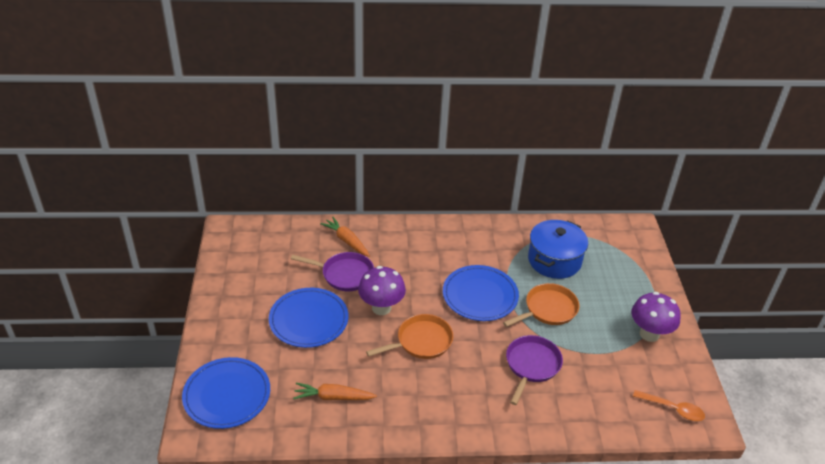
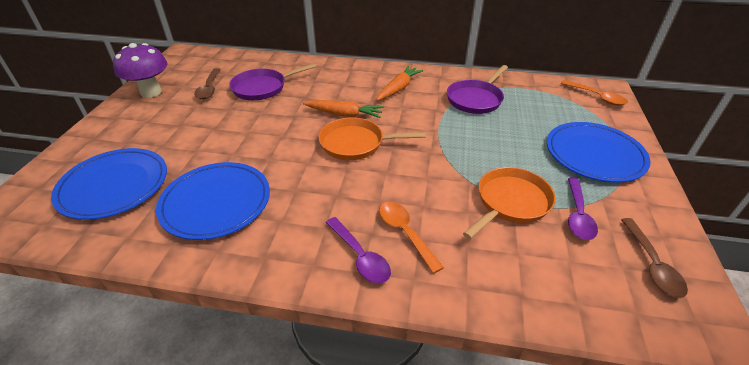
blue pot: [528,220,588,279] = 1 -> none = 0
brown spoon: none = 0 -> [194,68,221,99] [621,218,688,298] = 2
orange spoon: [633,390,705,421] = 1 -> [379,202,444,274] [560,80,628,106] = 2
purple mushroom: [358,266,406,315] [631,292,680,342] = 2 -> [113,43,167,98] = 1
purple spoon: none = 0 -> [326,217,391,284] [568,178,598,240] = 2

